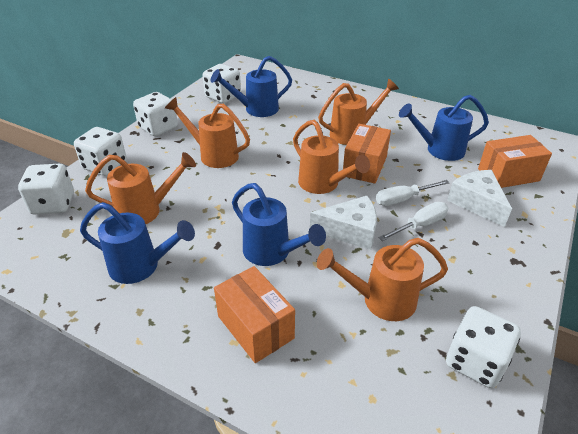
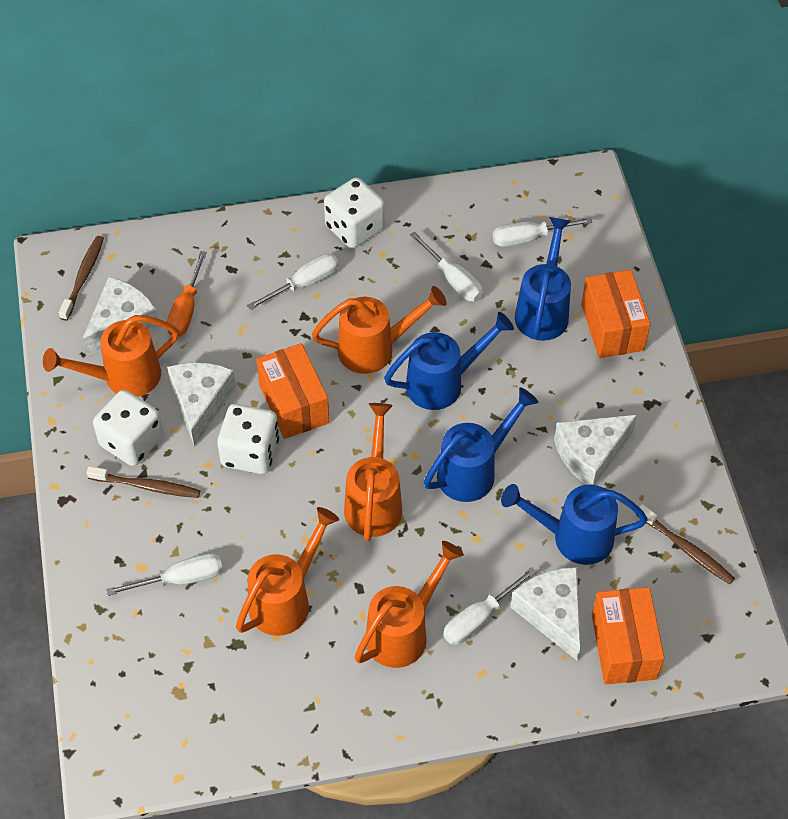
brown toothbrush: none = 0 -> [59,236,104,321] [86,466,200,498] [636,504,735,585] = 3
orange screwdriver: none = 0 -> [167,251,207,337] = 1
white cheese: [310,196,377,250] [447,170,512,227] = 2 -> [83,277,160,356] [167,362,236,447] [510,567,581,660] [554,415,637,485] = 4
white dice: [18,164,74,214] [74,127,127,176] [133,92,178,136] [202,64,241,104] [446,306,521,388] = 5 -> [93,390,163,466] [217,404,279,474] [324,177,385,248] = 3
white screwdriver: [376,180,450,206] [379,202,448,241] = 2 -> [106,553,223,596] [247,253,339,310] [410,231,483,302] [443,567,537,645] [493,217,592,247] = 5

